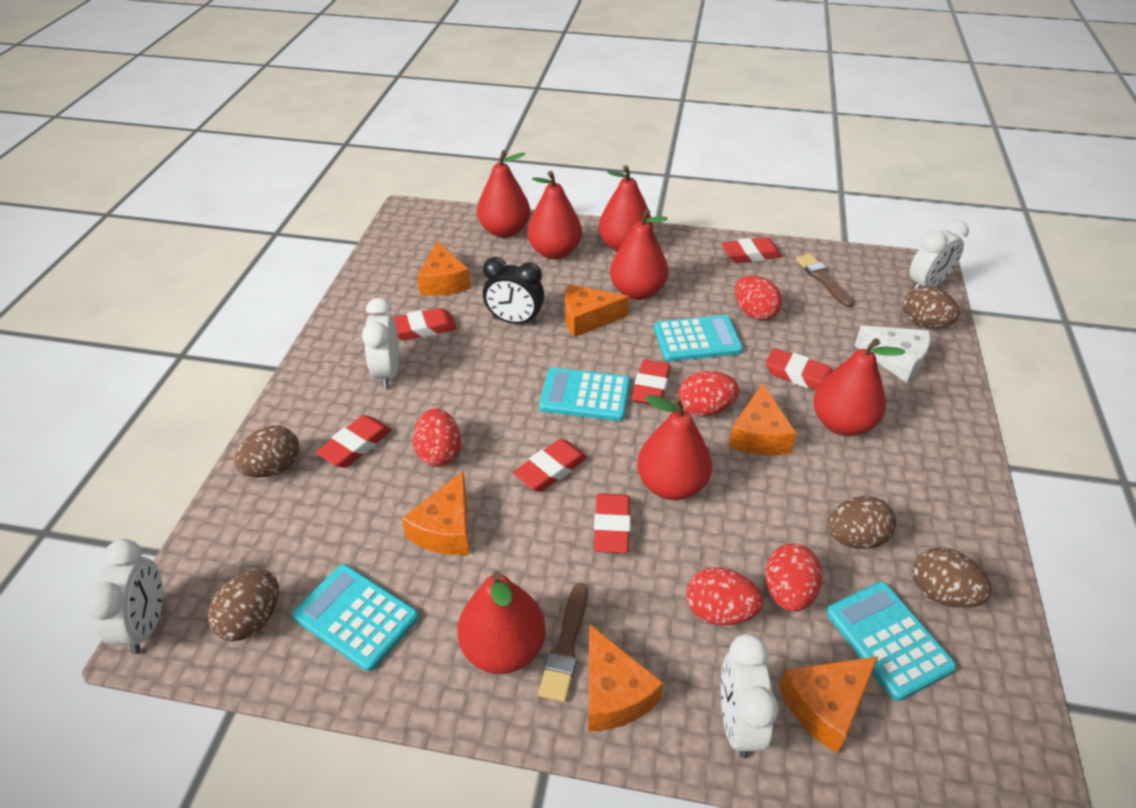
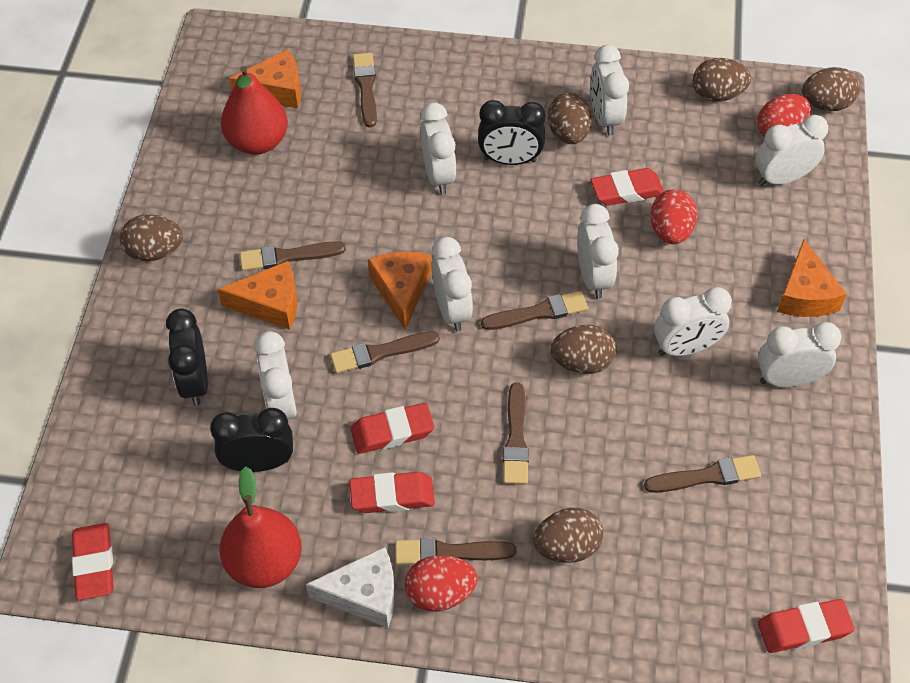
black clock: [483,257,545,325] = 1 -> [166,309,208,406] [210,408,293,472] [478,100,546,165] = 3
brown brush: [538,583,588,702] [796,254,854,308] = 2 -> [240,241,346,271] [330,331,440,373] [353,53,377,128] [395,538,516,565] [481,291,588,330] [503,382,529,485] [644,455,761,493] = 7
brown egg: [208,570,279,641] [234,426,300,478] [827,496,896,549] [903,286,960,328] [912,547,992,608] = 5 -> [120,214,183,261] [533,508,603,563] [548,93,592,144] [551,325,617,374] [693,58,751,102] [802,67,860,111] = 6
orange cheese: [402,471,469,555] [417,241,471,296] [565,284,629,337] [588,624,664,731] [728,383,797,455] [779,657,878,753] = 6 -> [218,261,297,330] [230,49,301,109] [368,251,431,330] [777,239,847,317] = 4
red egg: [413,408,461,467] [679,371,739,417] [686,567,763,625] [735,276,782,321] [765,544,822,612] = 5 -> [405,555,477,612] [651,190,697,244] [757,94,811,138] = 3
red eraser: [316,415,392,468] [393,308,457,340] [513,439,588,492] [594,493,631,553] [631,360,671,405] [722,237,782,263] [766,348,833,390] = 7 -> [72,523,114,600] [349,472,435,513] [351,403,434,454] [591,168,664,206] [758,599,855,653] = 5
red pear: [458,571,546,674] [477,150,530,238] [527,171,582,259] [599,165,653,252] [610,209,668,300] [637,395,712,500] [813,338,905,436] = 7 -> [220,466,302,588] [221,66,288,155] = 2
turquoise calculator: [292,564,419,672] [539,368,630,421] [654,315,743,361] [826,582,957,701] = 4 -> none = 0
white clock: [84,539,163,654] [362,298,399,388] [721,634,778,759] [909,220,969,290] = 4 -> [254,331,297,420] [420,102,456,194] [431,237,473,331] [577,204,619,299] [590,45,629,136] [654,287,732,356] [755,115,828,186] [758,322,842,387] = 8

